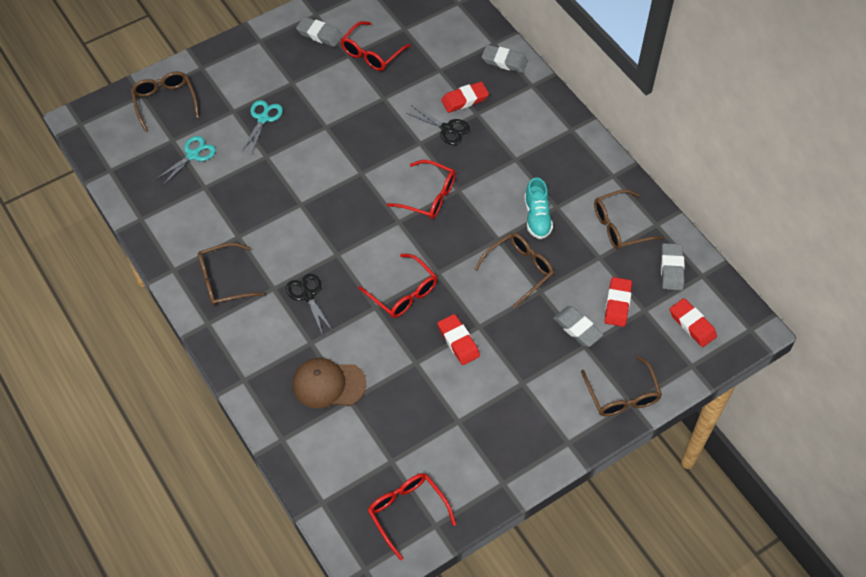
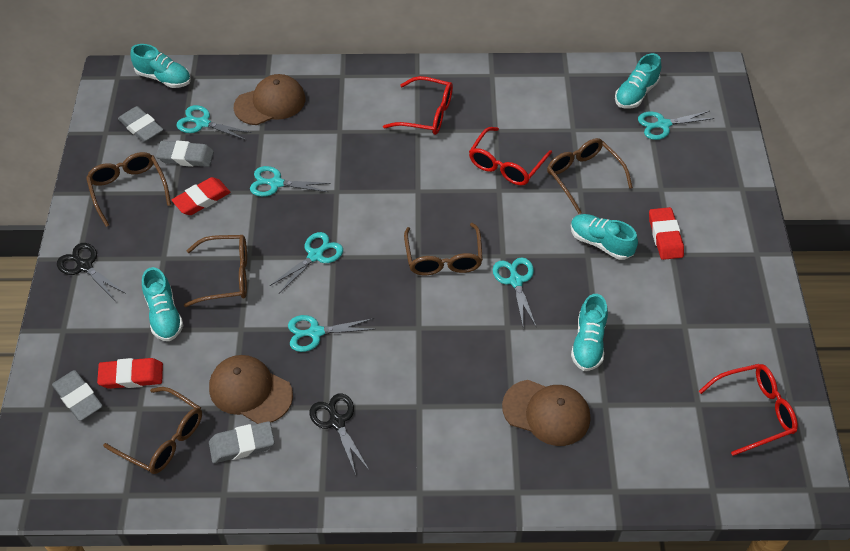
brown cap: [292,358,366,409] = 1 -> [209,355,293,424] [234,74,305,125] [502,380,590,446] = 3
red eraser: [437,314,480,365] [441,82,489,113] [604,277,632,327] [670,298,717,347] = 4 -> [97,358,163,389] [172,177,231,215] [649,207,684,260] = 3
red glasses: [340,21,411,71] [358,254,437,318] [368,473,456,560] [387,160,456,219] = 4 -> [383,76,453,135] [469,127,552,186] [699,364,798,456] = 3
turquoise scissors: [155,136,216,186] [242,100,283,153] = 2 -> [177,105,252,140] [250,166,331,197] [270,232,343,293] [288,315,375,352] [493,257,536,326] [638,111,715,140] = 6
turquoise shoe: [524,178,553,239] = 1 -> [130,44,191,88] [142,267,183,341] [571,214,638,260] [571,294,608,371] [615,53,661,108] = 5

